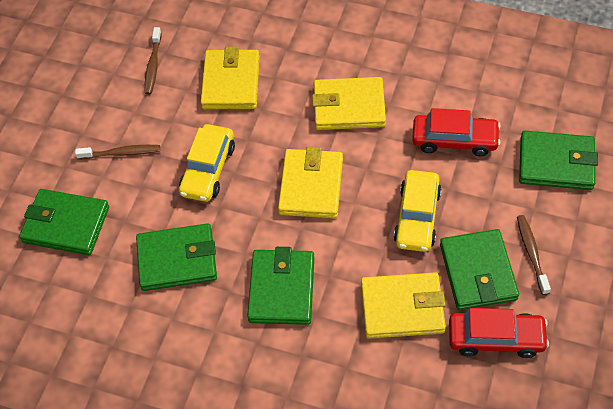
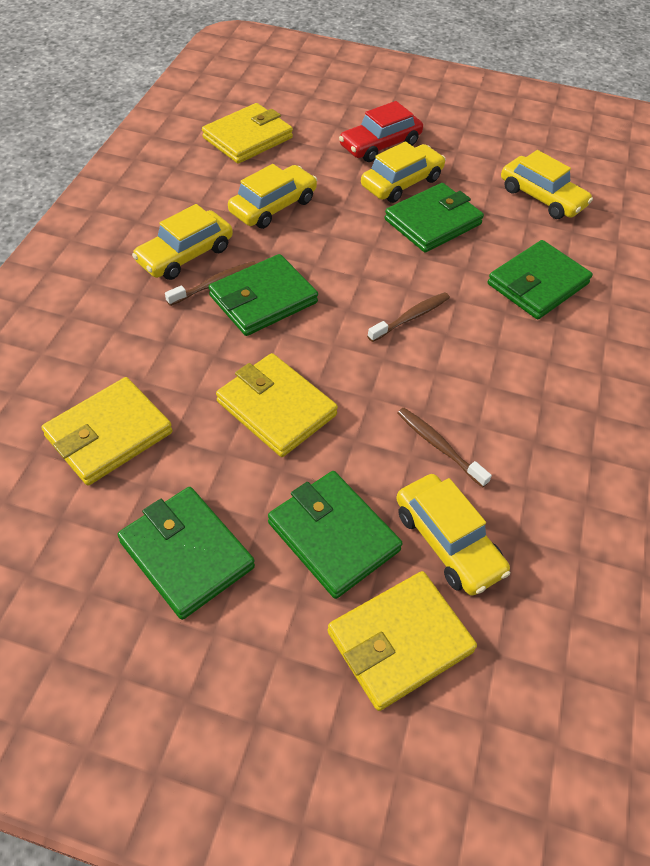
red car: [412,108,501,156] [449,308,549,358] = 2 -> [339,101,423,162] = 1
yellow car: [179,124,235,202] [394,170,442,252] = 2 -> [132,204,233,280] [228,164,317,229] [361,141,446,203] [396,474,510,596] [501,150,593,219] = 5

